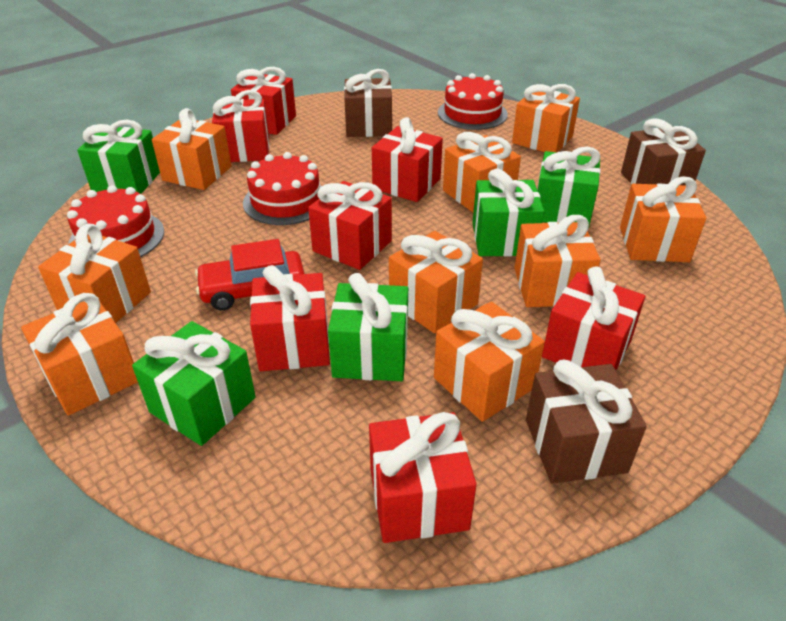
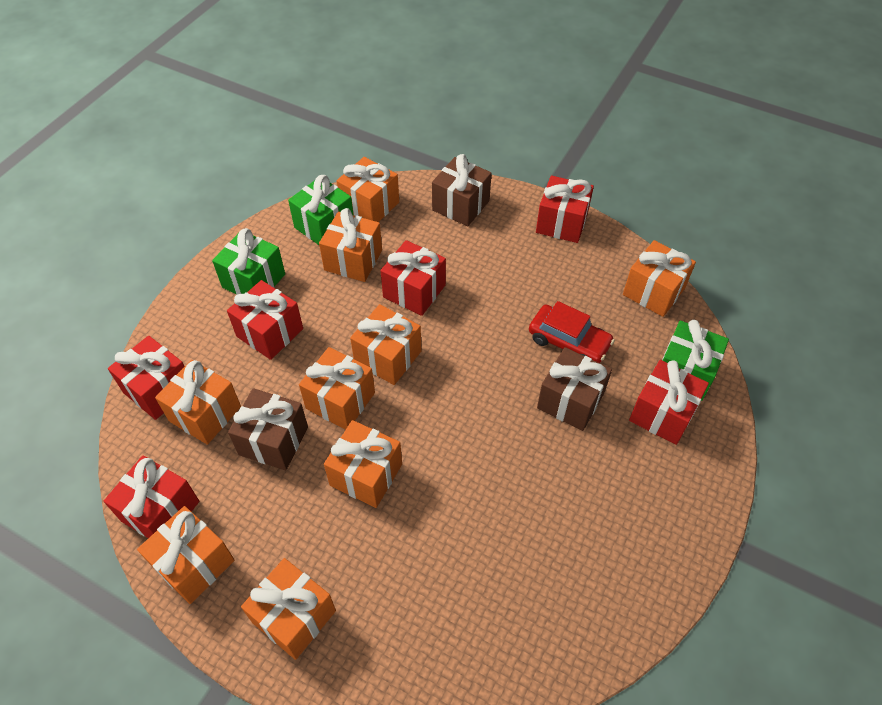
green gift: [77,120,160,194] [132,321,256,446] [328,273,408,381] [472,168,544,257] [537,147,601,225] = 5 -> [212,228,285,295] [288,175,354,245] [662,320,729,401] = 3
red cake: [67,185,164,257] [243,152,322,225] [438,73,508,130] = 3 -> none = 0
red gift: [212,90,270,162] [231,67,296,135] [250,265,330,371] [308,181,392,270] [369,412,477,543] [372,117,443,202] [542,266,645,370] = 7 -> [104,456,199,538] [108,336,184,420] [227,280,303,360] [381,240,446,316] [536,176,594,243] [629,360,709,445] = 6

